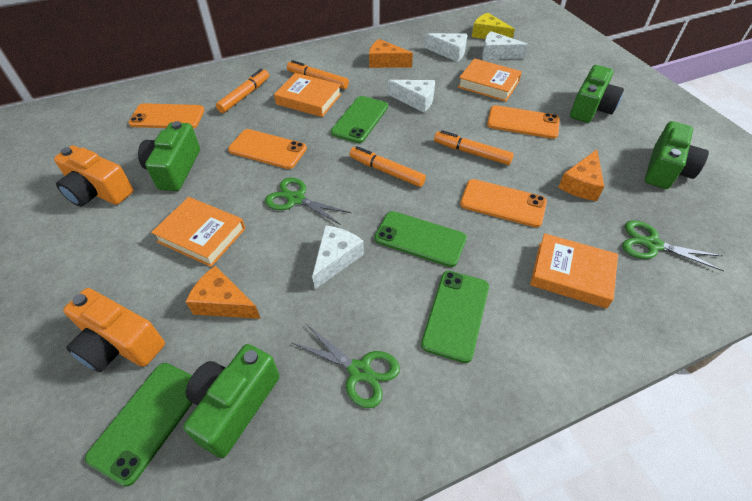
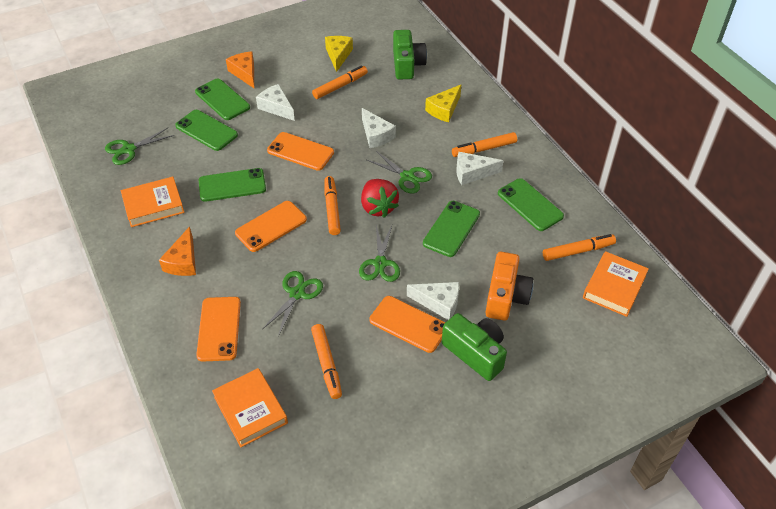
green camera: [138,121,200,191] [183,344,280,458] [570,65,624,123] [645,121,709,189] = 4 -> [393,30,427,79] [442,313,507,381] = 2
green phone: [85,363,193,487] [331,96,388,143] [374,211,467,267] [421,271,489,363] = 4 -> [175,110,238,151] [195,79,250,120] [199,168,266,202] [423,201,480,257] [498,178,564,231] = 5
green scissors: [265,177,351,225] [292,324,400,408] [622,220,724,271] = 3 -> [105,128,174,165] [263,271,323,336] [359,225,400,282] [367,151,432,193] = 4
orange book: [151,197,246,267] [274,73,341,117] [458,58,522,102] [530,233,618,309] = 4 -> [121,177,185,227] [212,368,288,447] [583,251,649,317] = 3
orange camera: [54,146,133,207] [63,288,165,372] = 2 -> [485,252,533,321] = 1
orange cheese: [186,266,261,319] [369,39,413,68] [558,149,604,201] = 3 -> [159,226,196,276] [226,51,254,88] = 2
orange marker: [216,69,269,113] [287,60,349,89] [350,146,426,187] [434,130,514,165] = 4 -> [311,324,342,399] [312,65,368,99] [324,176,341,235] [452,132,517,157] [543,234,616,261] = 5
red strawberry: none = 0 -> [361,179,399,218] = 1
yellow cheese: [472,13,515,39] = 1 -> [325,36,353,72] [425,85,461,122] = 2

